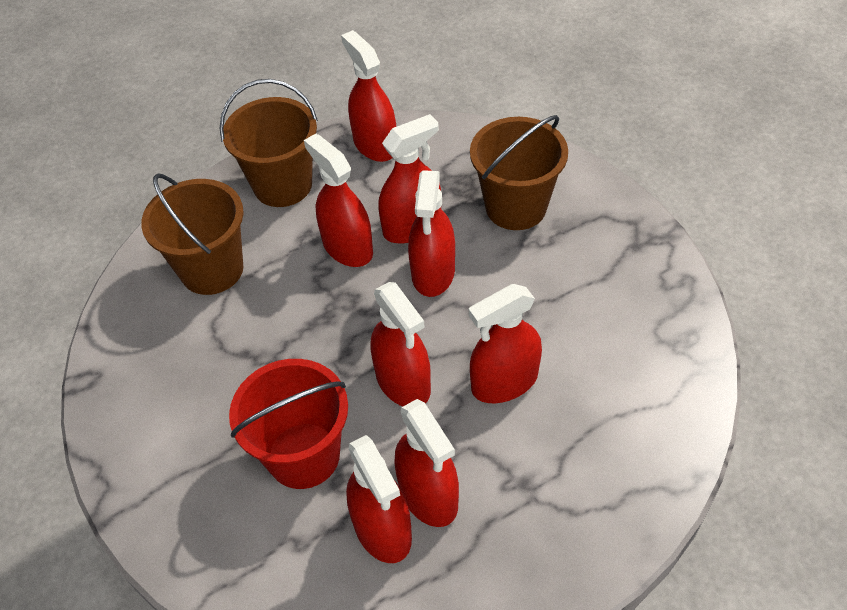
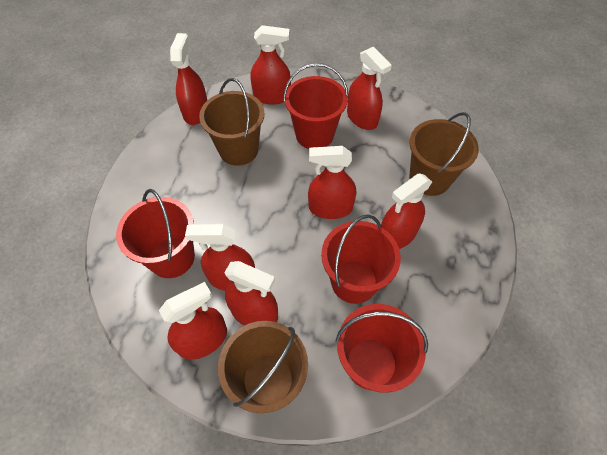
red bucket: [229,359,348,489] = 1 -> [116,189,195,278] [283,63,349,149] [321,214,401,304] [335,304,428,393] = 4

